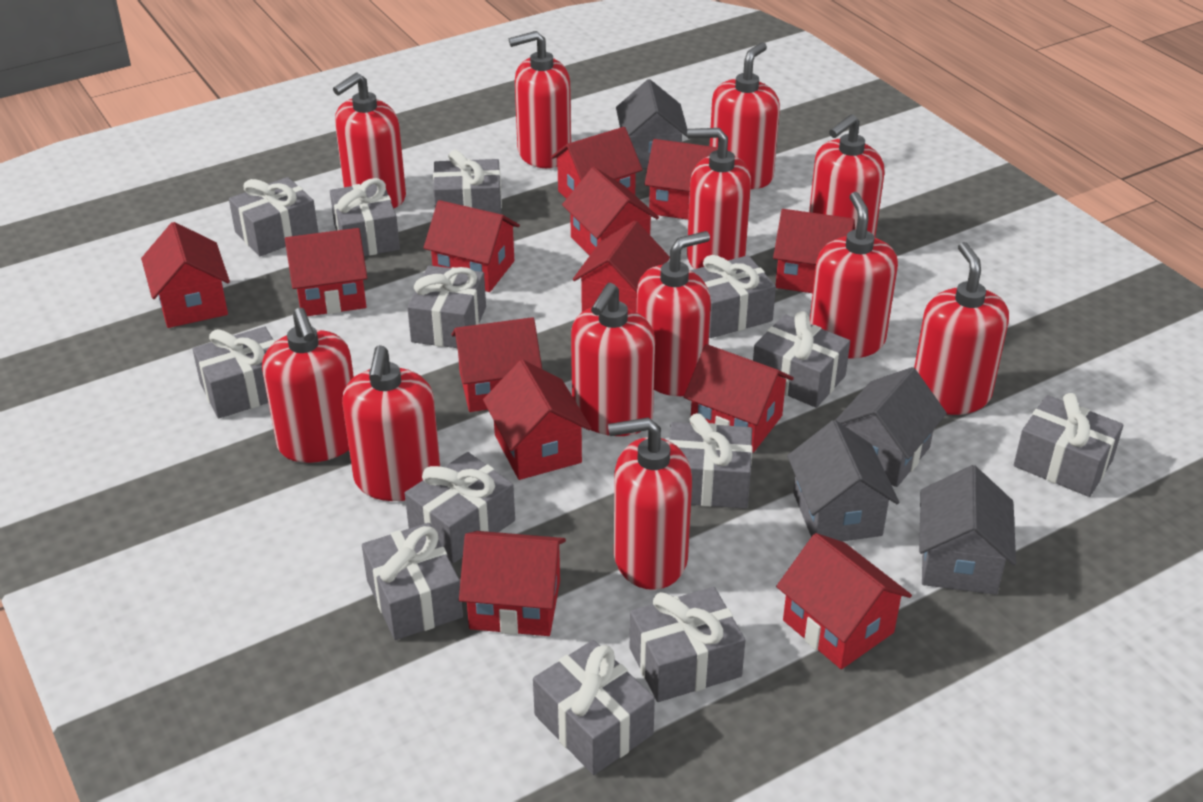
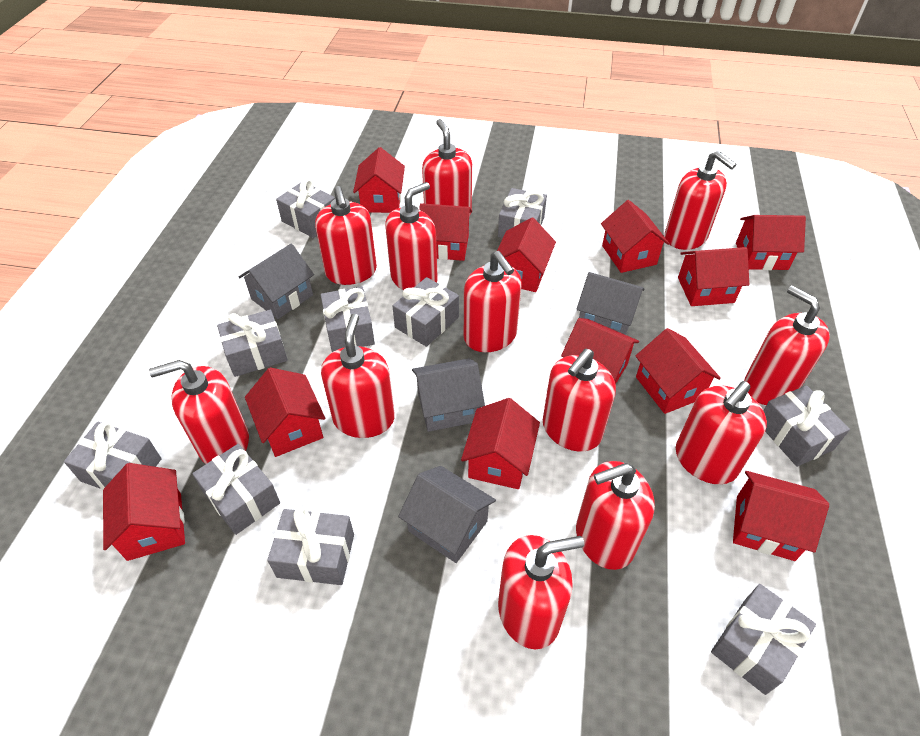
grey gift: [192,326,276,418] [229,177,318,256] [330,178,400,256] [362,523,463,640] [405,452,515,563] [407,265,486,348] [433,150,502,214] [533,640,655,775] [630,587,746,702] [669,413,753,509] [691,255,776,338] [753,311,850,408] [1014,393,1123,497] = 13 -> [64,421,162,490] [192,444,280,535] [217,310,288,377] [267,507,354,585] [276,179,335,238] [321,286,375,352] [393,277,459,347] [498,188,547,238] [711,584,816,695] [763,385,850,467] = 10
red house: [141,222,230,328] [285,228,367,316] [424,200,520,292] [451,317,542,412] [459,531,566,636] [483,360,591,480] [551,127,643,199] [562,167,659,256] [573,221,670,312] [645,139,718,220] [684,344,794,453] [773,209,855,293] [776,533,912,669] = 13 -> [103,463,185,561] [245,367,325,457] [353,147,405,213] [419,203,472,261] [461,398,540,489] [497,218,556,292] [561,318,639,384] [601,200,670,273] [636,328,721,414] [678,247,749,306] [733,471,829,561] [736,215,806,270] = 12

